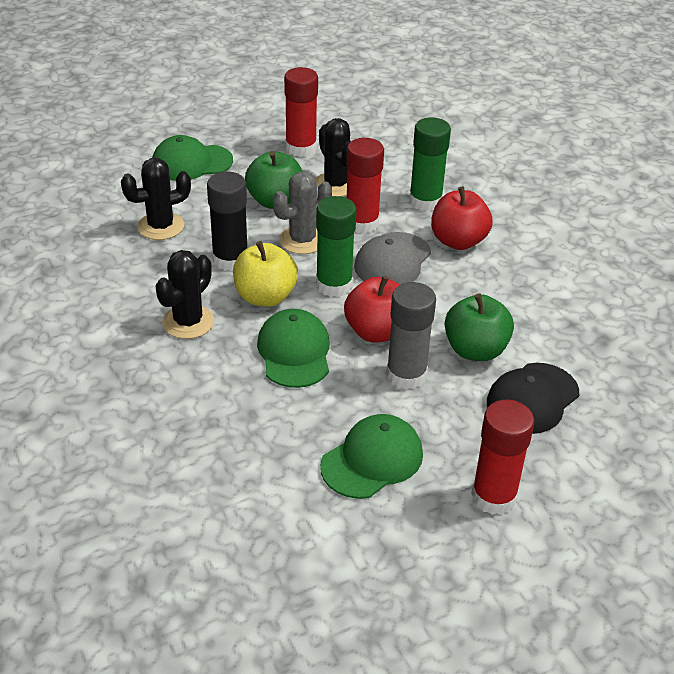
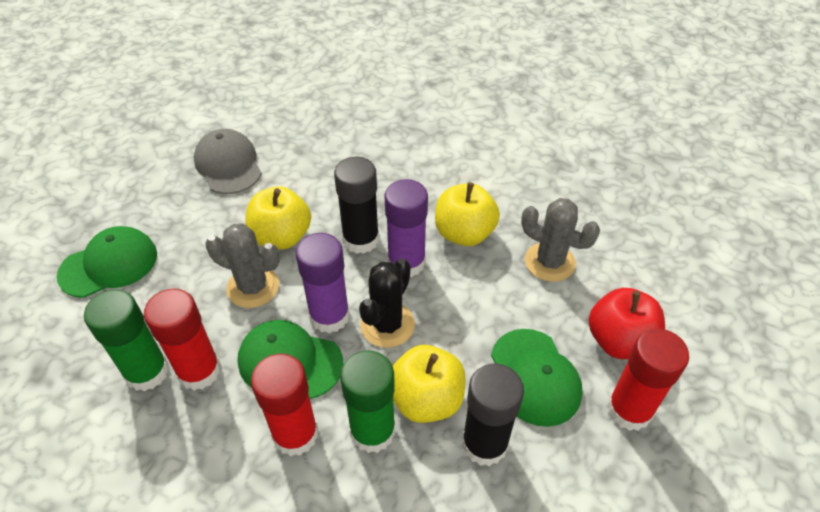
black cactus: [121,158,191,240] [155,250,214,339] [315,118,351,197] = 3 -> [359,258,415,348] = 1
black cap: [487,363,579,434] = 1 -> none = 0
black glue stick: [207,172,247,271] = 1 -> [334,157,379,254] [462,364,524,466] = 2
green apple: [245,151,303,209] [445,294,514,361] = 2 -> none = 0
grey cactus: [273,171,332,254] = 1 -> [205,223,280,308] [521,198,600,282] = 2
grey glue stick: [386,282,436,390] = 1 -> none = 0
purple glue stick: none = 0 -> [296,233,350,333] [385,179,428,277] = 2
red apple: [344,275,400,343] [431,187,493,250] = 2 -> [588,288,665,359] = 1
yellow apple: [233,241,298,307] = 1 -> [246,186,311,249] [393,345,465,423] [435,182,500,246] = 3

